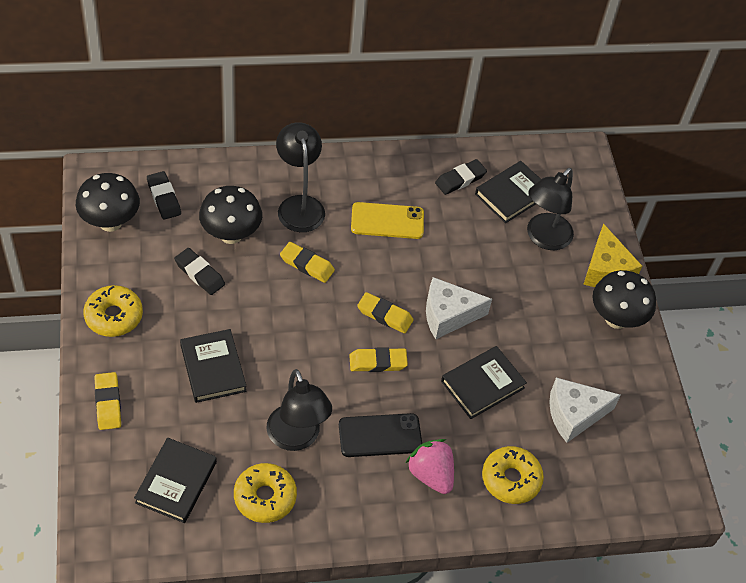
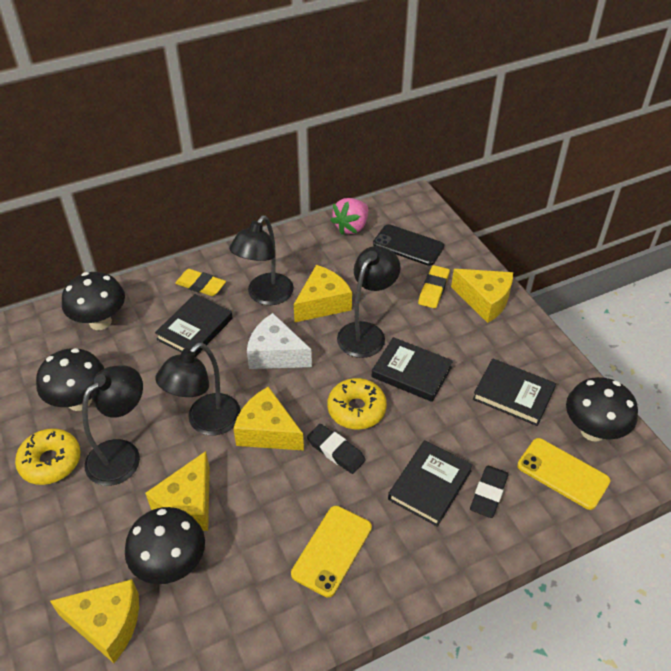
black eraser: [147,171,181,220] [174,248,225,295] [435,159,487,195] = 3 -> [307,424,366,474] [470,466,509,518] = 2
black lamp: [266,369,332,451] [276,122,325,232] [527,168,574,250] = 3 -> [82,365,143,486] [155,342,241,435] [229,216,294,305] [337,246,401,358] = 4
black mushroom: [76,173,140,232] [199,186,262,244] [593,270,656,329] = 3 -> [36,348,105,411] [62,272,125,330] [125,507,205,584] [566,377,638,441] = 4
white cheese: [426,277,492,339] [549,378,621,443] = 2 -> [247,313,312,369] = 1
yellow cheese: [583,224,642,287] = 1 -> [50,579,139,663] [145,451,210,531] [233,386,304,450] [294,265,352,322] [451,269,513,323] = 5
yellow donut: [83,285,143,337] [234,463,297,523] [482,446,544,504] = 3 -> [15,428,81,485] [327,378,387,429] = 2
yellow eraser: [94,372,121,430] [280,242,335,283] [349,347,408,372] [357,292,413,333] = 4 -> [175,269,226,296] [418,265,450,308] = 2
yellow phone: [351,202,424,239] = 1 -> [291,506,372,597] [517,438,610,510] = 2

